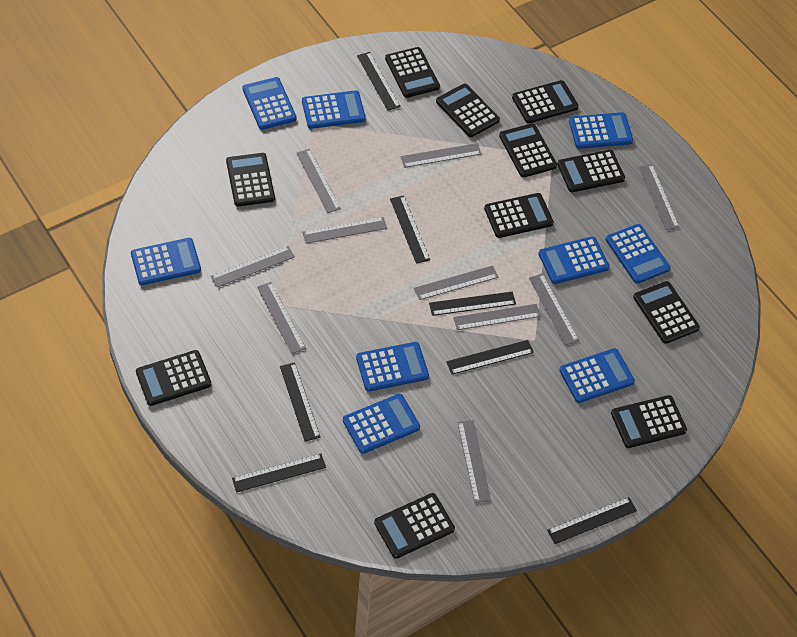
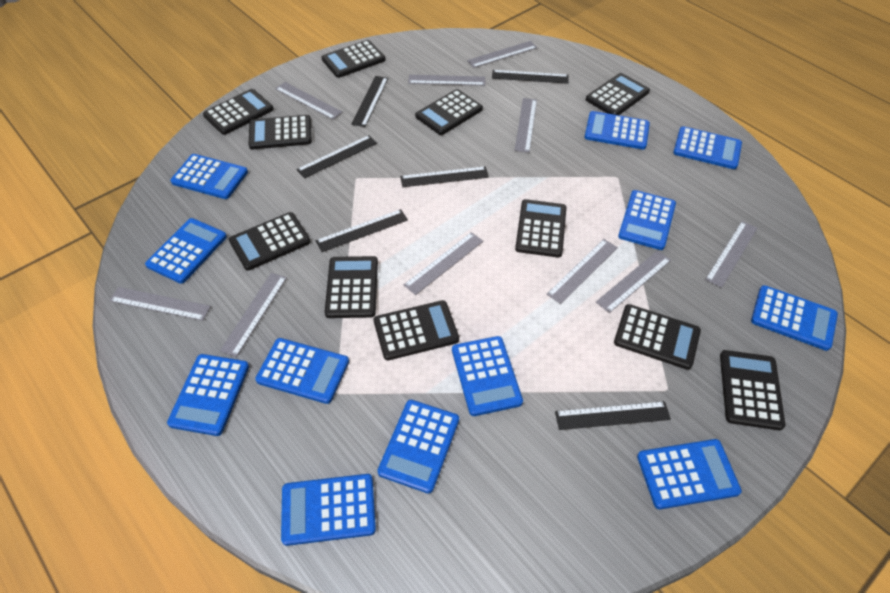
black ruler: [232,454,326,492] [280,362,320,442] [357,52,401,111] [390,195,430,264] [429,292,516,316] [446,340,534,375] [547,497,637,544] = 7 -> [296,135,377,179] [316,209,408,252] [351,76,388,127] [400,166,489,187] [492,70,569,84] [555,401,671,430] = 6
blue calculator: [131,238,201,285] [242,77,297,130] [302,90,366,129] [343,394,420,454] [356,342,429,392] [538,236,610,284] [559,348,635,403] [569,112,633,149] [606,224,670,284] = 9 -> [145,218,227,284] [167,354,249,436] [170,154,248,199] [255,338,349,404] [281,474,376,546] [377,400,459,494] [452,336,523,416] [585,111,650,150] [618,190,676,250] [637,439,742,509] [673,126,742,169] [751,285,838,351] = 12

